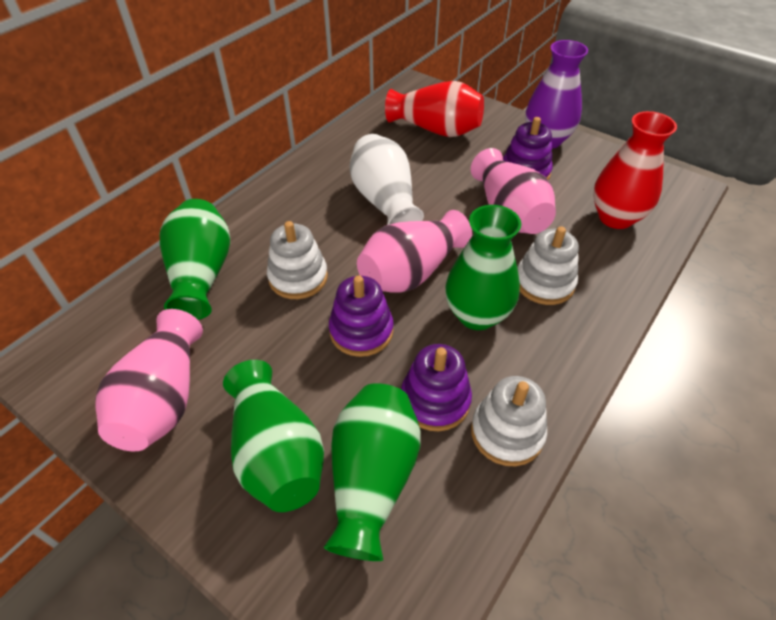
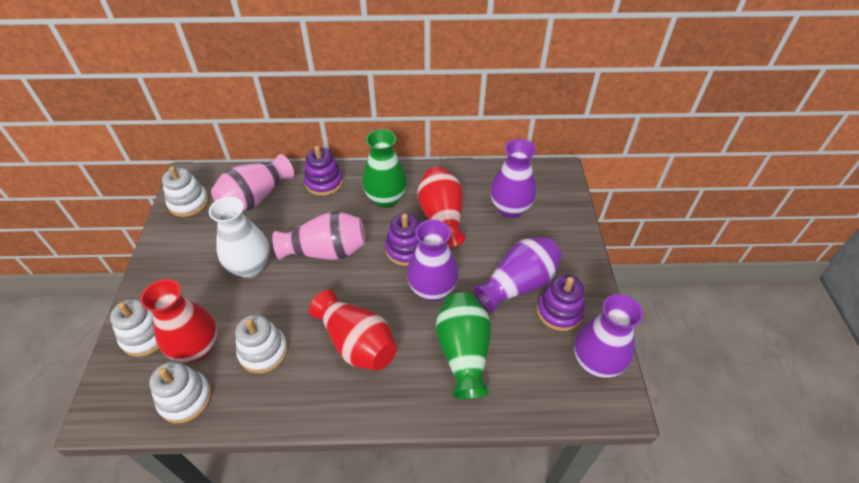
green vase: [160,199,230,320] [223,360,324,512] [324,383,421,561] [445,205,521,330] = 4 -> [362,129,407,208] [436,292,491,399] = 2
pink vase: [96,309,203,451] [357,210,472,293] [471,148,556,234] = 3 -> [211,154,294,212] [273,211,365,260] = 2
purple vase: [525,40,588,149] = 1 -> [407,220,459,301] [474,237,562,313] [490,139,536,218] [574,294,643,378] = 4
red vase: [385,81,484,137] [593,111,677,229] = 2 -> [140,279,217,362] [309,290,397,370] [418,167,465,248] = 3
white stacking toy: [267,221,328,299] [471,376,547,466] [517,226,579,305] = 3 -> [110,299,159,357] [149,361,212,423] [162,166,209,217] [235,314,288,374] = 4

